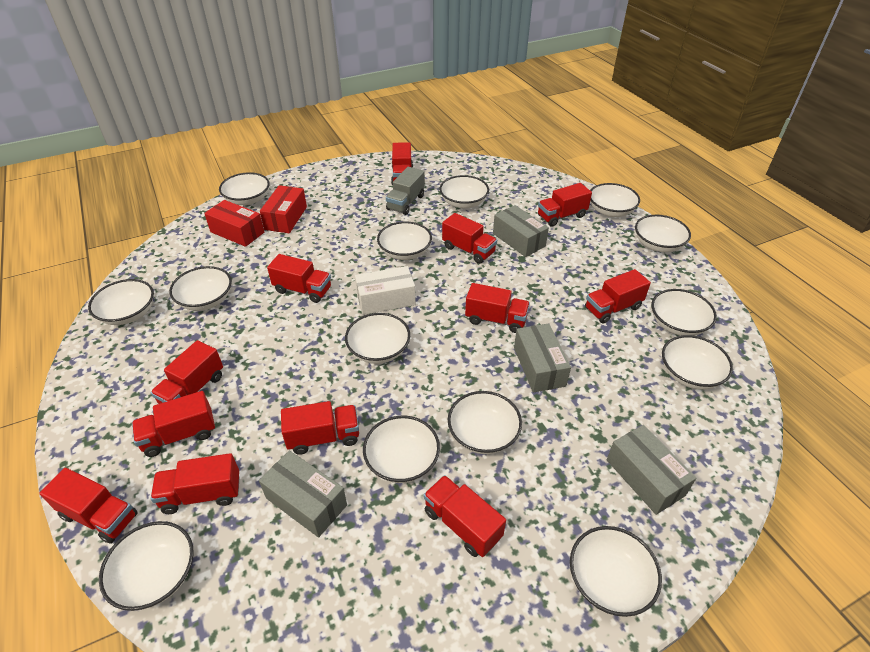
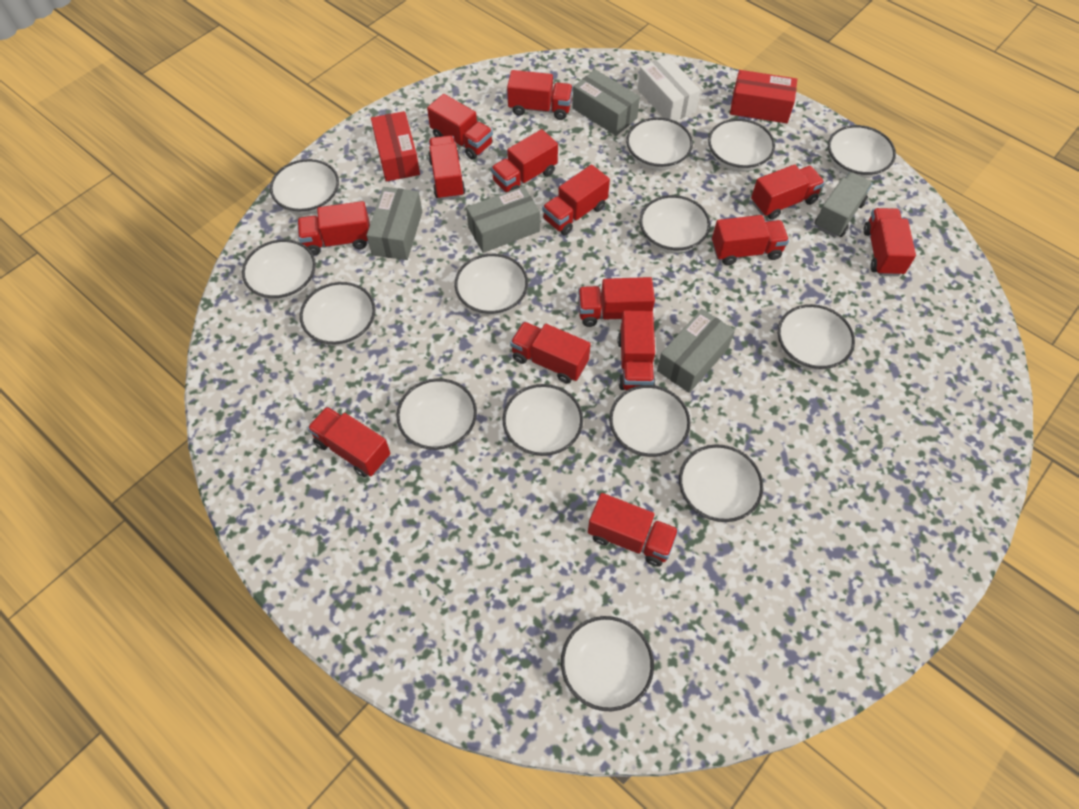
red truck: [39,468,138,544] [132,391,215,457] [151,340,223,404] [151,453,240,514] [267,254,331,303] [281,401,359,455] [391,142,413,186] [424,475,506,557] [442,213,497,264] [465,283,530,333] [538,183,592,227] [585,269,651,324] = 12 -> [297,201,370,256] [307,407,390,477] [427,94,493,159] [428,135,465,200] [491,129,558,192] [507,70,573,120] [510,322,591,384] [542,164,610,235] [578,277,655,327] [588,493,679,567] [618,311,655,390] [712,215,789,265] [751,164,825,220] [864,208,916,276] = 14

